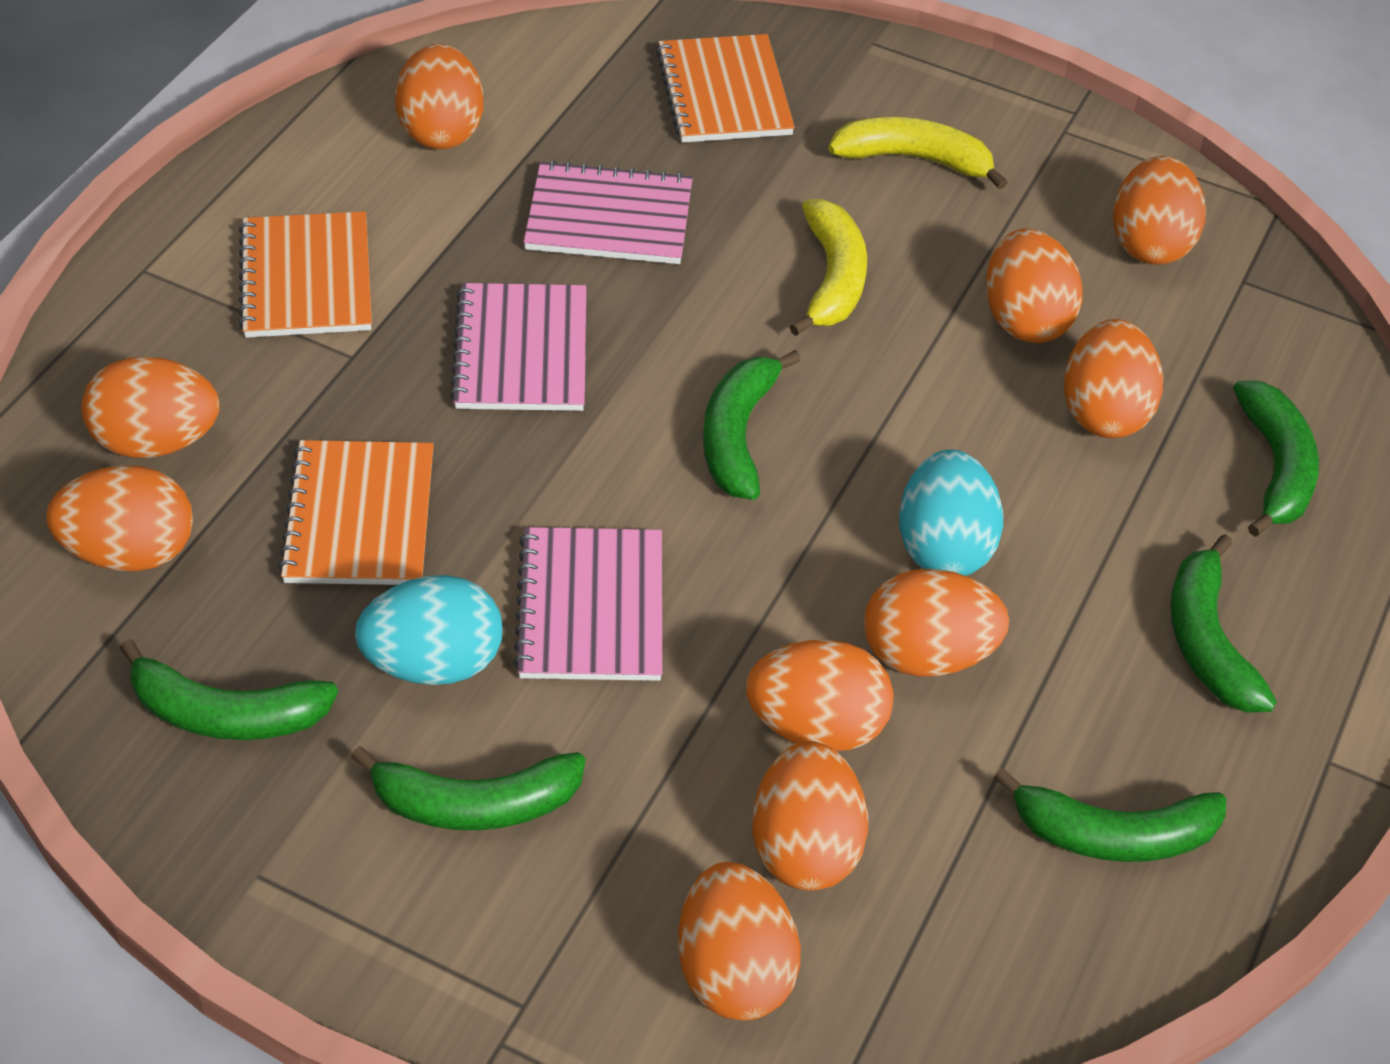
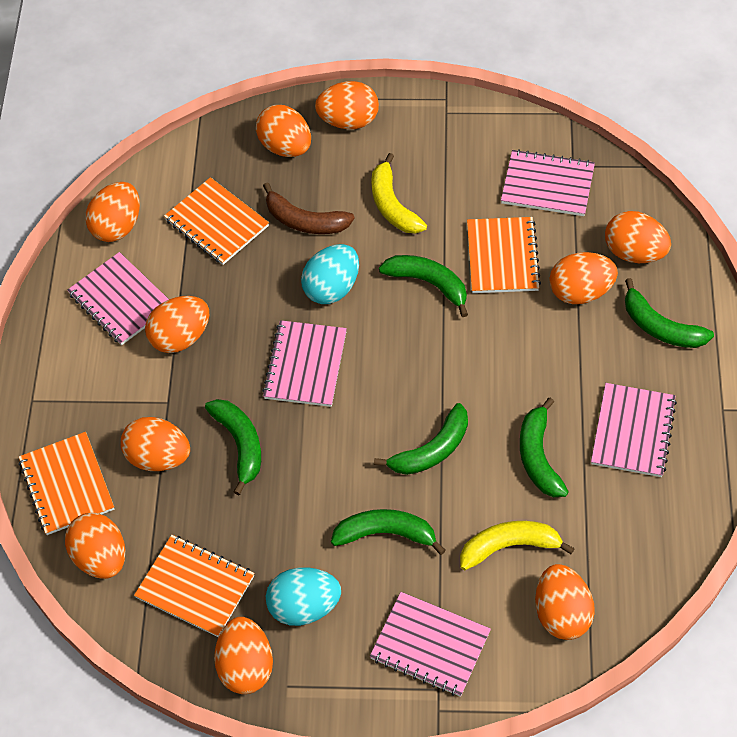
brown banana: none = 0 -> [263,182,355,234] = 1
orange notebook: [239,211,372,338] [278,440,434,585] [656,34,795,143] = 3 -> [19,432,114,535] [134,535,255,637] [164,177,269,265] [467,217,541,293] = 4
pink notebook: [450,283,586,411] [513,527,662,681] [524,160,693,264] = 3 -> [67,252,169,345] [262,320,347,407] [370,592,491,697] [501,149,595,216] [591,383,677,477] = 5

